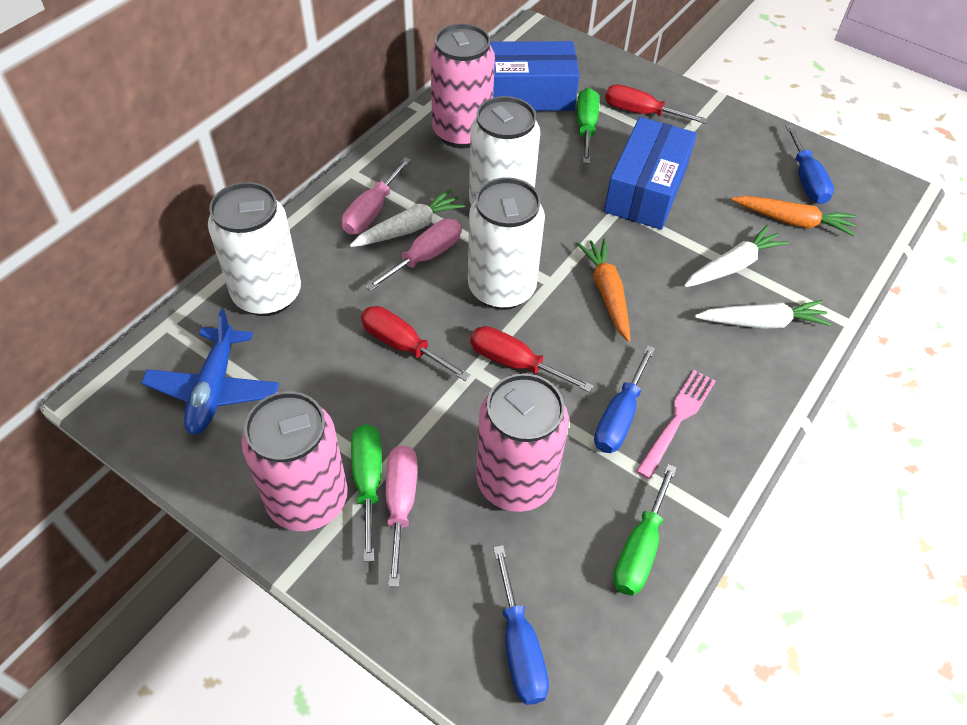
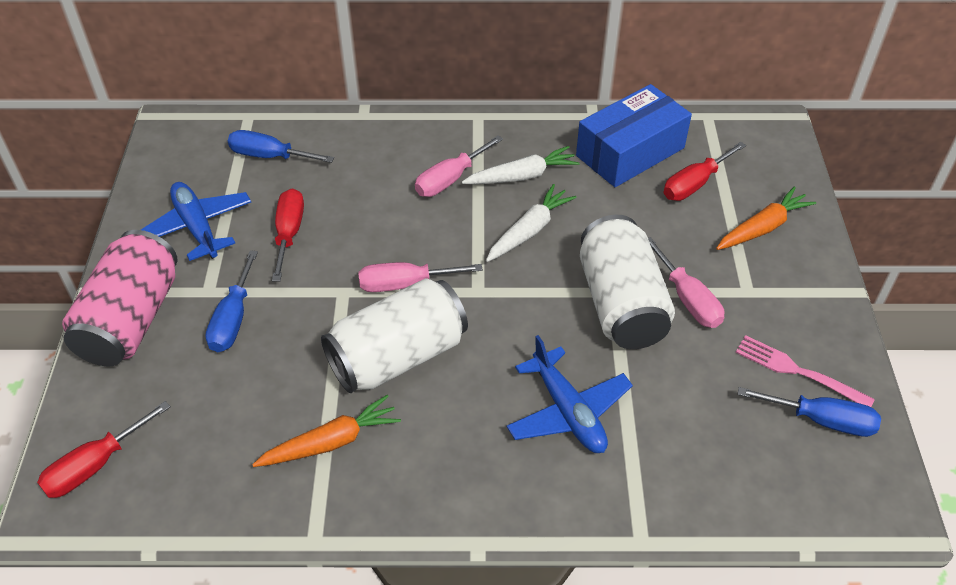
blue box: [490,41,580,111] [604,117,697,230] = 2 -> [576,84,692,187] = 1
blue plane: [142,308,279,435] = 1 -> [141,182,251,261] [507,335,633,453] = 2
green screwdriver: [351,424,382,562] [577,88,599,164] [613,464,677,596] = 3 -> none = 0
pink can: [242,391,348,531] [430,24,495,148] [476,373,569,512] = 3 -> [62,230,177,367] = 1
white can: [208,182,301,316] [468,177,545,310] [469,96,540,205] = 3 -> [321,278,468,393] [580,215,675,349] = 2
white carrot: [350,189,466,247] [684,225,789,287] [695,300,831,329] = 3 -> [462,146,580,184] [486,184,577,262] = 2

